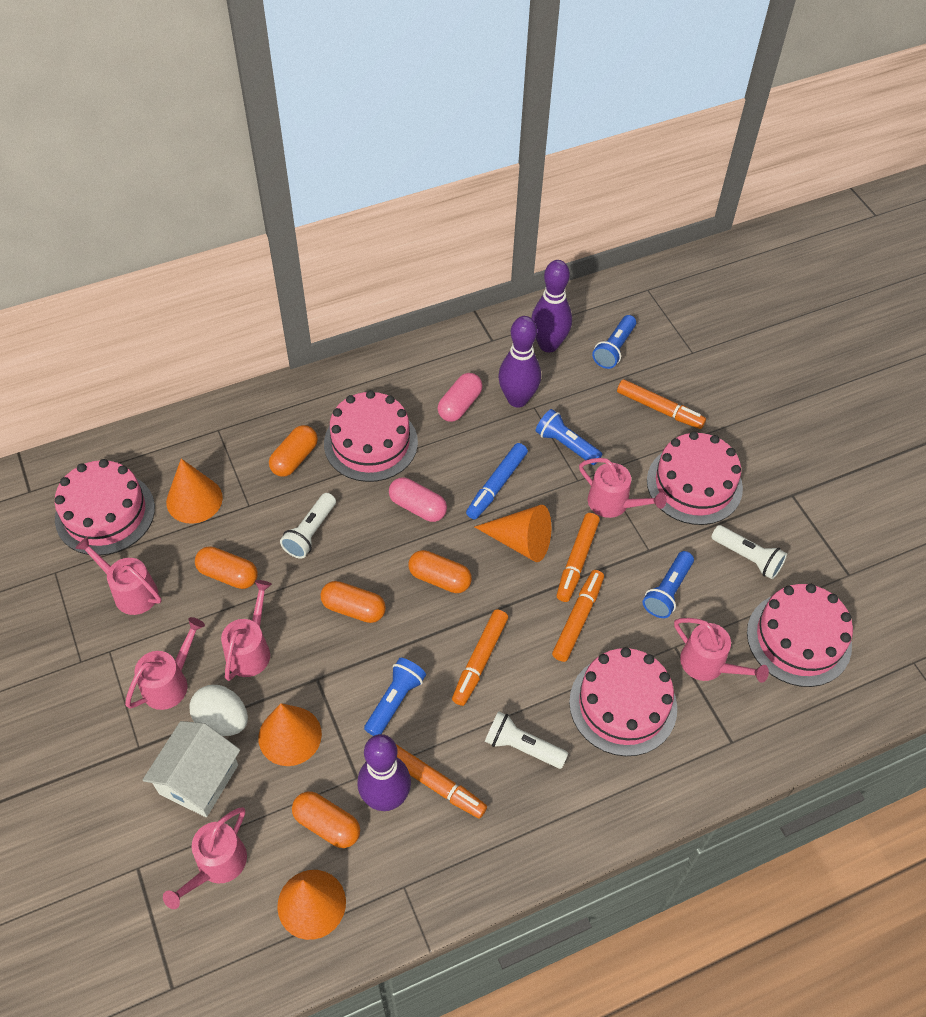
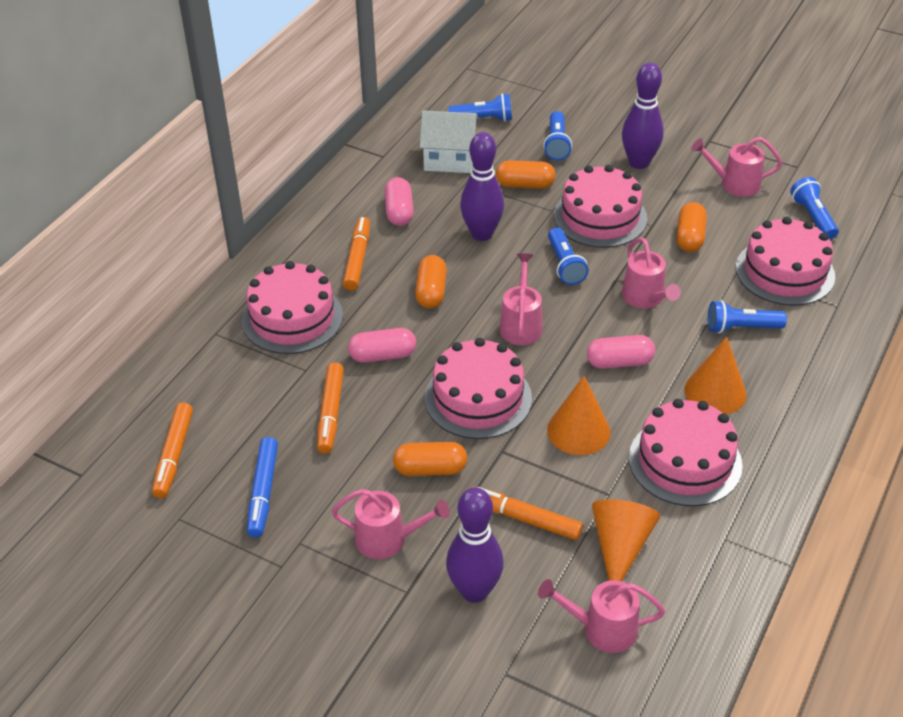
blue flashlight: [364,658,426,736] [535,409,603,465] [592,315,636,369] [643,551,694,618] = 4 -> [448,93,512,121] [543,111,572,160] [548,228,589,285] [708,300,787,333] [790,177,839,239] = 5
orange capsule: [195,546,258,589] [269,425,318,477] [292,791,360,848] [321,581,386,623] [408,550,472,593] = 5 -> [393,442,467,476] [415,255,447,308] [496,160,555,189] [676,202,707,252] = 4
orange cone: [166,459,223,524] [258,703,322,766] [277,870,346,940] [474,505,551,562] = 4 -> [547,376,610,455] [592,499,660,581] [684,336,746,414] = 3
orange marker: [396,744,487,819] [452,609,508,706] [552,570,604,662] [557,513,600,602] [617,379,706,429] = 5 -> [152,402,193,498] [317,362,344,454] [343,217,370,291] [471,486,583,540] = 4
pink capsule: [389,477,447,522] [438,373,482,422] = 2 -> [348,328,416,363] [384,177,414,226] [587,335,655,369] = 3
pink watering can: [75,536,161,615] [125,617,205,710] [163,807,247,909] [221,580,272,681] [579,458,666,518] [674,618,769,683] = 6 -> [331,489,450,559] [500,253,543,345] [538,579,665,653] [622,237,681,308] [691,137,782,197] = 5
white egg: [189,685,248,736] = 1 -> none = 0
white flashlight: [280,493,336,559] [485,711,568,769] [711,525,787,579] = 3 -> none = 0

